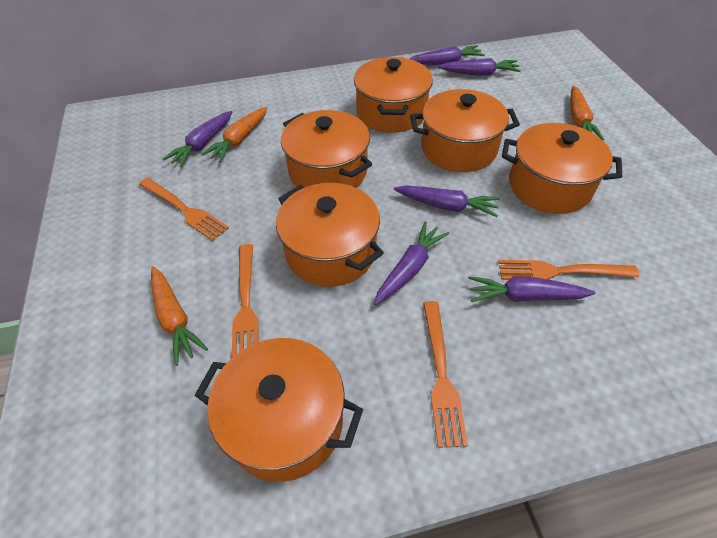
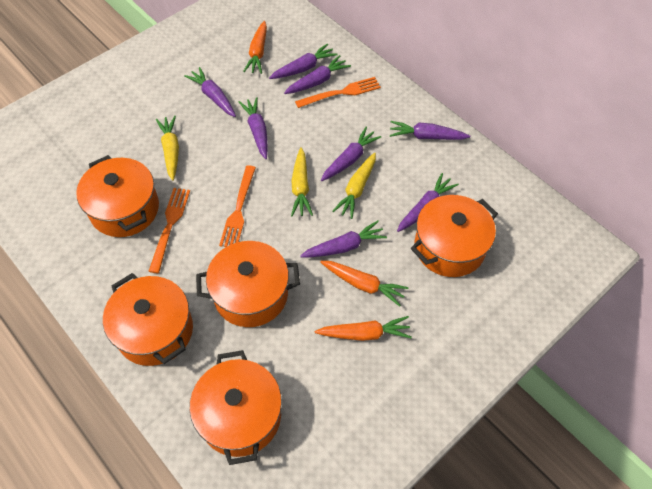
orange fork: [139,178,229,241] [232,244,259,357] [423,301,468,448] [498,260,639,280] = 4 -> [148,188,190,273] [219,165,256,247] [295,77,381,108] = 3
orange pot: [195,338,363,482] [276,183,384,287] [281,110,372,188] [354,57,433,133] [410,89,520,172] [502,123,622,214] = 6 -> [76,155,159,237] [103,273,193,366] [190,350,282,465] [196,241,300,327] [411,195,498,277] = 5
purple carrot: [162,111,232,167] [374,222,449,305] [394,185,500,217] [409,45,485,65] [438,58,521,76] [468,276,595,302] = 6 -> [184,67,236,117] [239,97,268,159] [269,44,338,79] [284,55,351,94] [300,220,387,258] [321,127,382,181] [390,121,470,140] [397,173,459,232] = 8
yellow carrot: none = 0 -> [156,116,179,181] [291,147,313,216] [332,153,376,219] = 3

